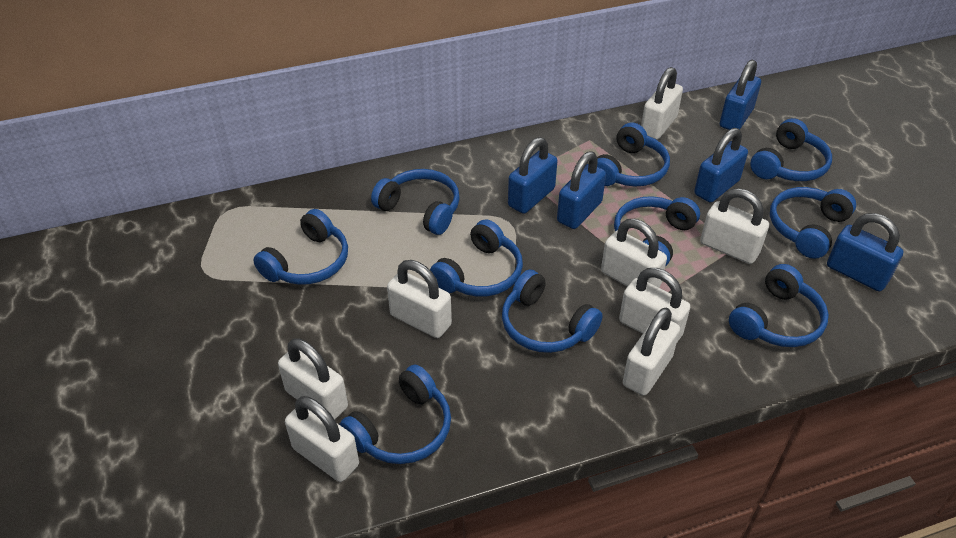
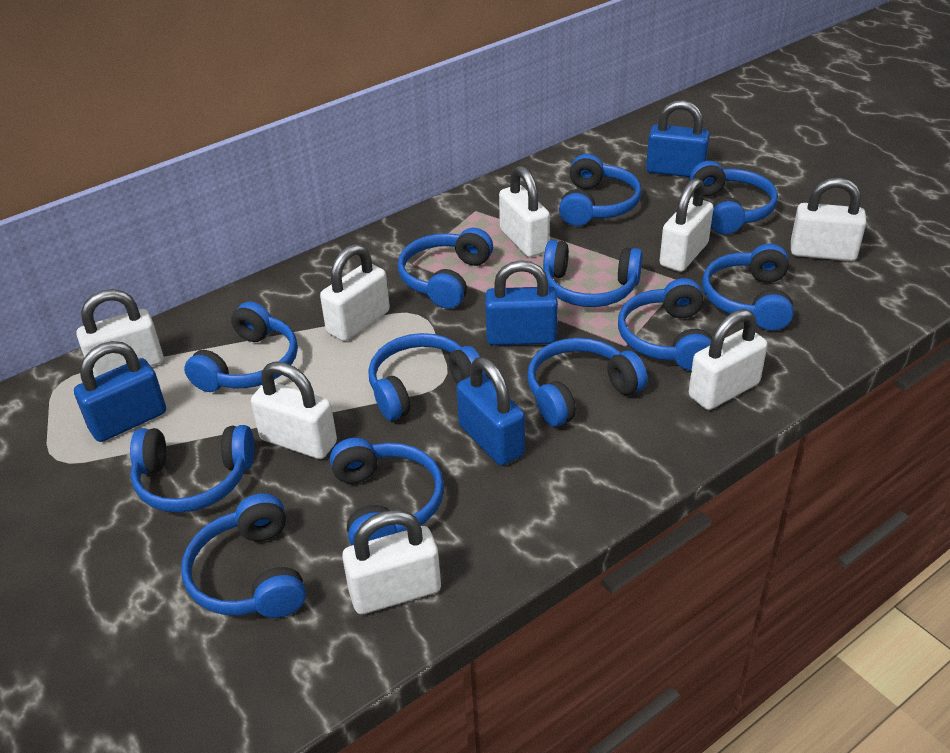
blue headphones: [253,209,348,285] [339,365,451,464] [371,169,460,235] [430,219,523,297] [502,270,603,353] [597,123,670,186] [614,196,700,267] [729,264,829,347] [750,118,832,181] [770,187,856,259] = 10 -> [130,425,254,513] [181,493,306,618] [184,302,298,392] [330,438,444,545] [368,333,485,421] [398,228,493,309] [527,338,647,427] [543,240,643,307] [559,154,641,226] [618,278,712,371] [690,161,778,235] [702,243,794,330] = 12
blue padlock: [508,137,557,214] [557,151,606,229] [694,128,748,203] [720,60,761,130] [827,213,903,291] = 5 -> [74,341,166,442] [456,357,525,466] [485,260,558,346] [646,100,710,177] = 4

